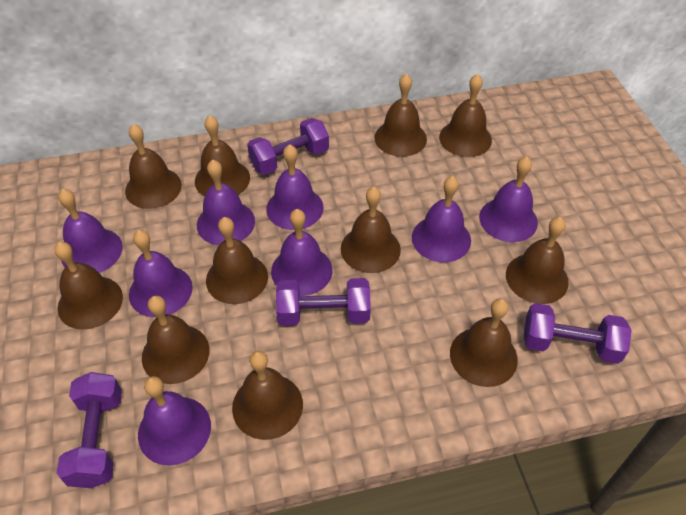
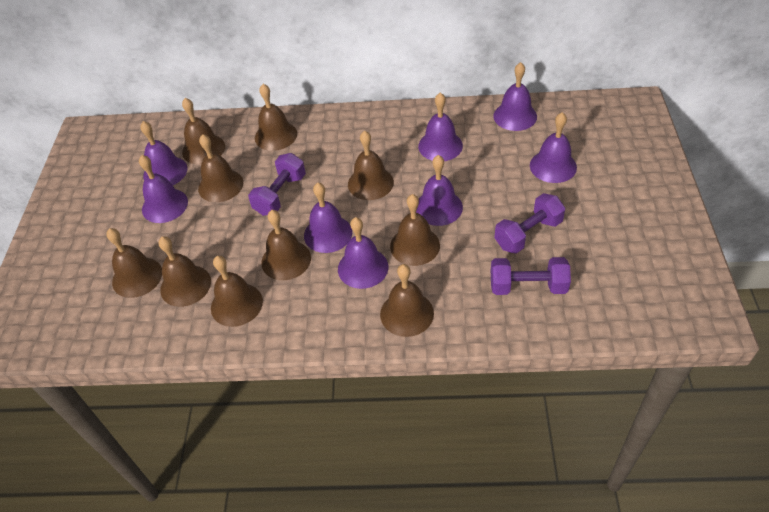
brown bell: [55,242,123,330] [125,124,182,209] [142,296,209,384] [195,115,250,196] [206,217,268,304] [232,351,303,440] [341,187,401,273] [374,73,427,157] [439,74,492,157] [450,298,518,387] [506,217,569,304] = 11 -> [106,228,162,298] [158,236,211,307] [182,98,225,165] [198,134,243,202] [211,256,263,327] [255,84,297,151] [261,210,311,280] [348,131,394,200] [380,264,434,337] [390,194,440,266] = 10
purple dumbbell: [57,372,122,488] [247,118,329,175] [276,278,371,326] [524,303,632,364] = 4 -> [248,153,306,216] [491,257,571,295] [494,193,565,254] = 3

